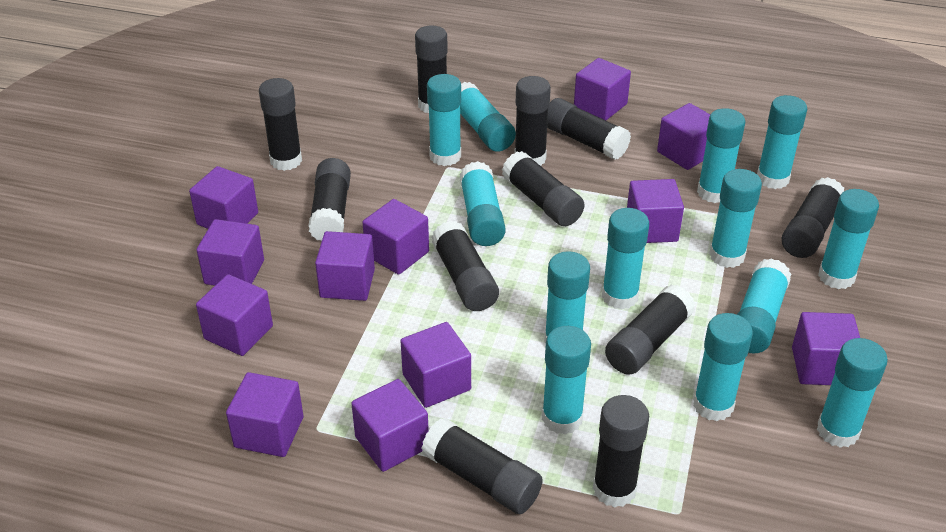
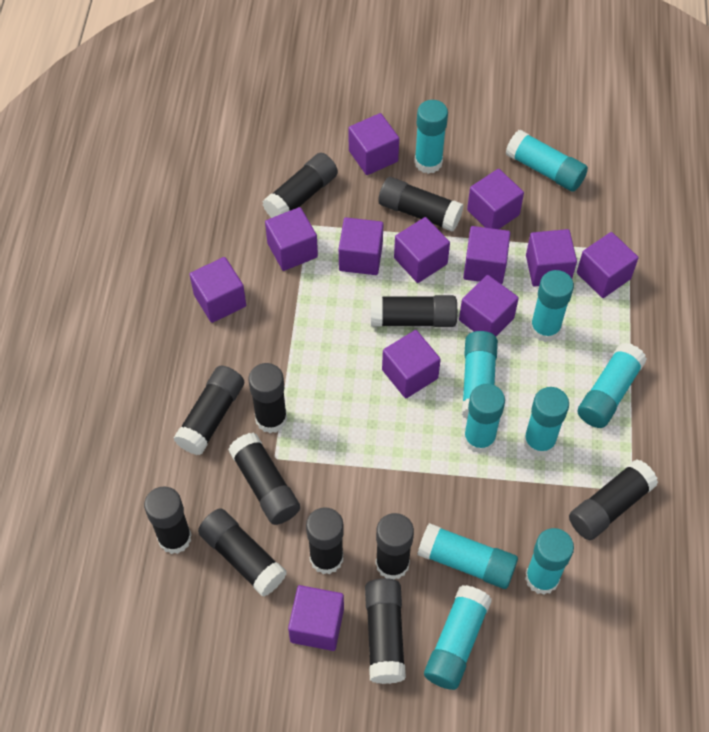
black glue stick: [259,78,302,171] [308,158,351,241] [415,25,448,113] [422,418,543,514] [432,221,499,311] [502,151,585,226] [514,76,551,166] [547,98,631,160] [593,395,649,508] [605,284,695,375] [782,177,844,258] = 11 -> [144,487,192,554] [174,365,244,455] [198,509,287,596] [228,432,300,525] [249,363,287,433] [262,153,338,218] [306,507,344,574] [365,578,406,684] [371,295,457,327] [376,513,414,579] [378,177,464,232] [569,459,658,540] = 12
turquoise glue stick: [427,74,461,166] [460,82,516,152] [460,161,506,246] [542,326,591,435] [544,251,590,343] [602,208,649,310] [693,313,753,421] [697,108,745,203] [709,169,762,268] [737,258,791,353] [757,95,807,189] [817,338,888,448] [818,189,879,289] = 13 -> [414,100,448,174] [417,523,518,589] [424,585,492,690] [462,331,498,419] [463,384,505,454] [505,130,588,192] [523,387,569,457] [525,528,574,595] [530,270,574,342] [578,343,647,428] = 10

